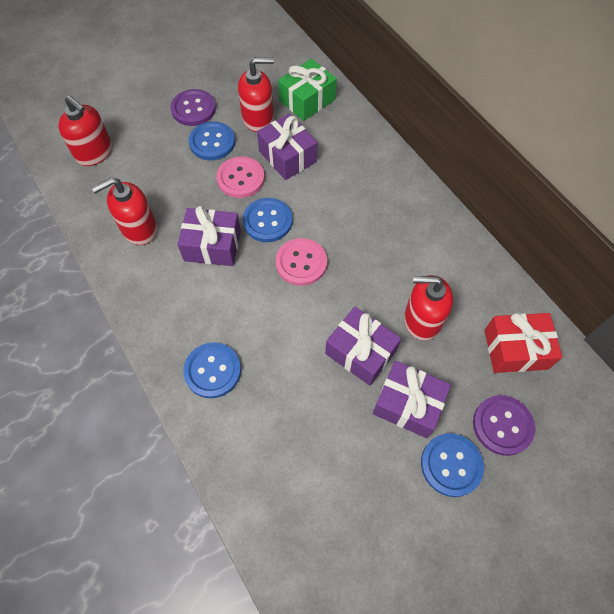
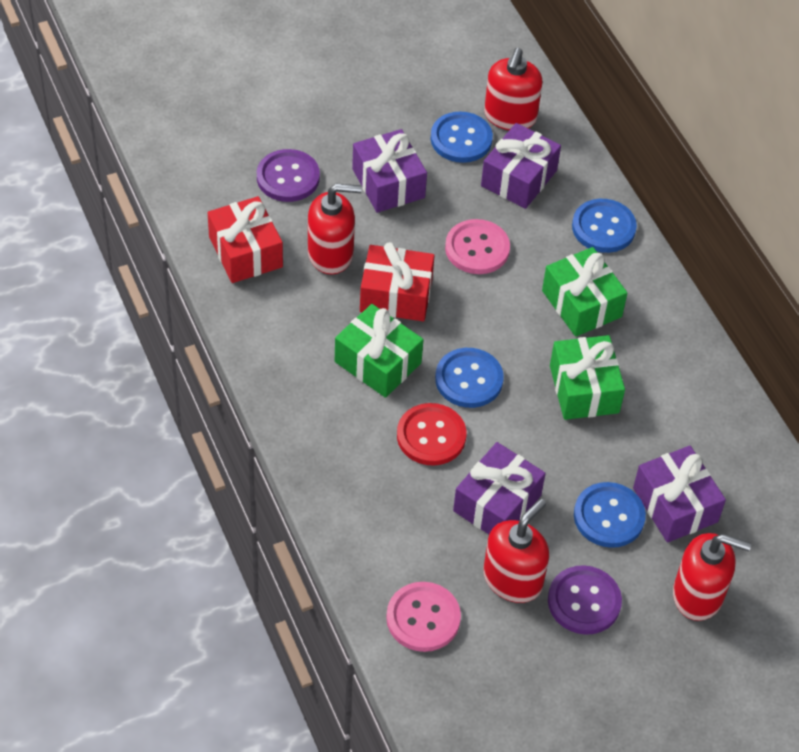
green gift: [278,59,337,121] = 1 -> [335,304,424,398] [542,247,628,337] [550,335,625,420] = 3
red button: none = 0 -> [397,403,466,466] = 1
red gift: [484,313,562,373] = 1 -> [207,196,283,283] [360,242,435,321] = 2

